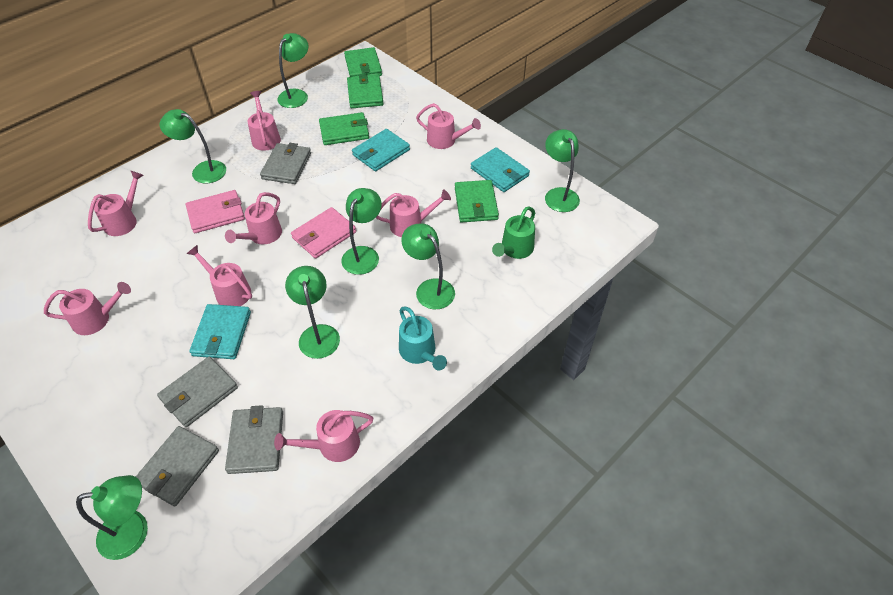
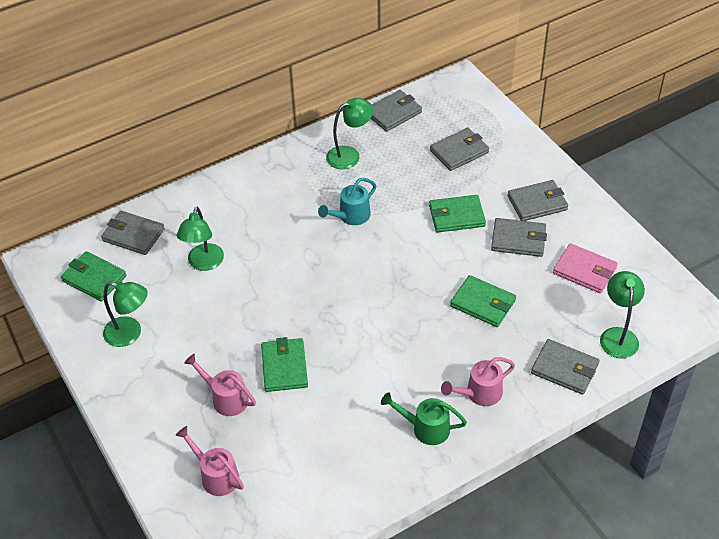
green lamp: [76,475,148,560] [160,109,226,183] [277,33,308,108] [285,266,340,359] [341,188,382,275] [401,223,455,309] [545,129,580,212] = 7 -> [103,281,148,347] [177,207,224,271] [326,98,373,169] [600,271,645,358] = 4
grey wallet: [136,426,219,506] [157,356,238,427] [225,405,283,474] [260,143,311,184] = 4 -> [101,211,165,255] [371,90,422,132] [430,128,489,171] [491,218,547,257] [507,180,568,221] [531,339,599,395] = 6
pink wallet: [186,190,245,233] [291,207,356,259] = 2 -> [553,243,618,293] = 1
pink watering can: [44,282,131,335] [88,171,144,236] [187,245,252,306] [225,192,282,244] [248,91,281,151] [274,410,374,462] [376,189,451,237] [416,103,481,149] = 8 -> [175,426,244,496] [184,354,256,416] [441,357,515,406] = 3
turquoise wallet: [190,304,251,359] [352,129,410,171] [471,147,530,192] = 3 -> none = 0

